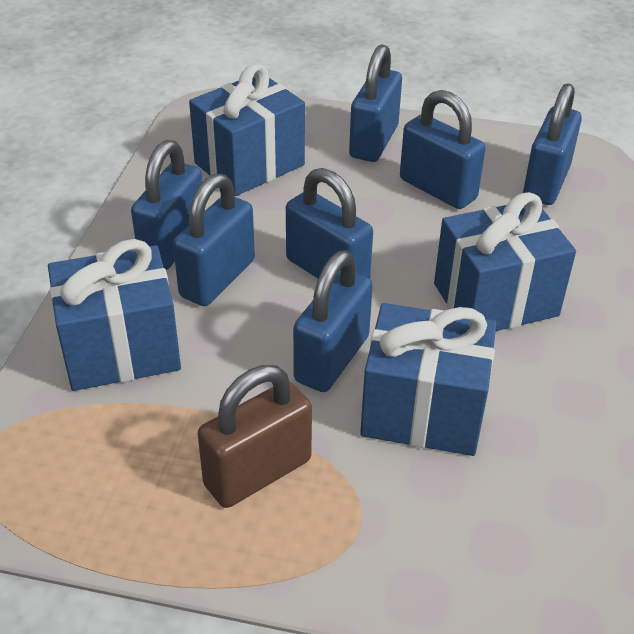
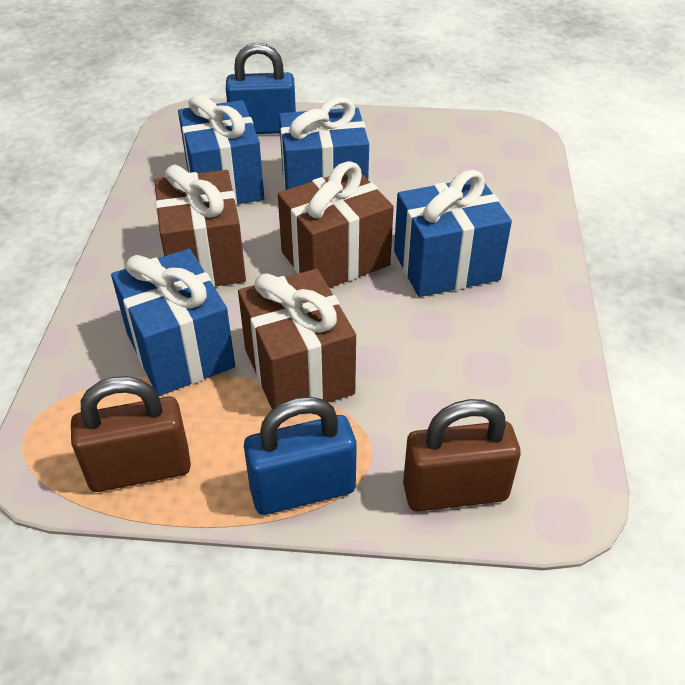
blue padlock: [131,140,205,270] [173,173,255,306] [286,168,373,279] [293,250,373,392] [349,44,402,162] [400,90,486,209] [523,83,582,205] = 7 -> [226,43,296,134] [244,396,357,515] = 2
brown gift: none = 0 -> [154,164,246,287] [238,269,356,409] [278,161,394,288] = 3
brown padlock: [198,365,312,508] = 1 -> [71,376,191,492] [403,399,521,511] = 2

